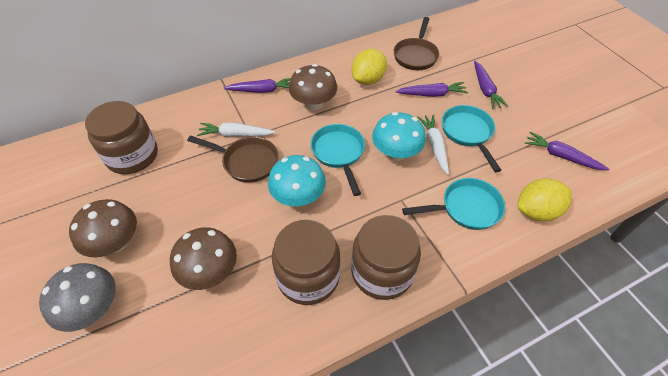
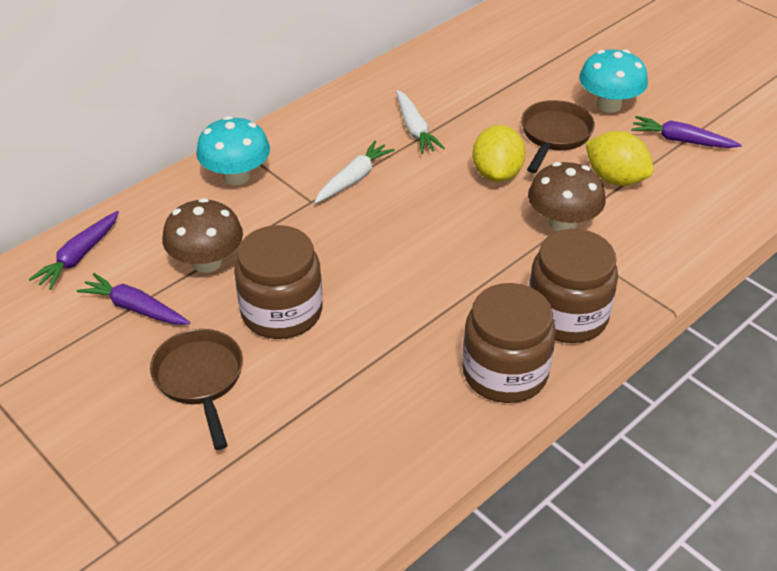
brown mushroom: [69,199,137,258] [170,227,237,290] [289,64,337,110] = 3 -> [162,198,243,273] [528,162,606,232] = 2
grey mushroom: [39,263,116,332] = 1 -> none = 0
purple carrot: [224,78,291,93] [396,82,468,97] [474,61,509,109] [525,132,610,171] = 4 -> [29,211,119,290] [77,273,190,325] [631,116,742,148] = 3
turquoise pan: [310,124,365,196] [402,178,505,230] [442,105,501,172] = 3 -> none = 0

